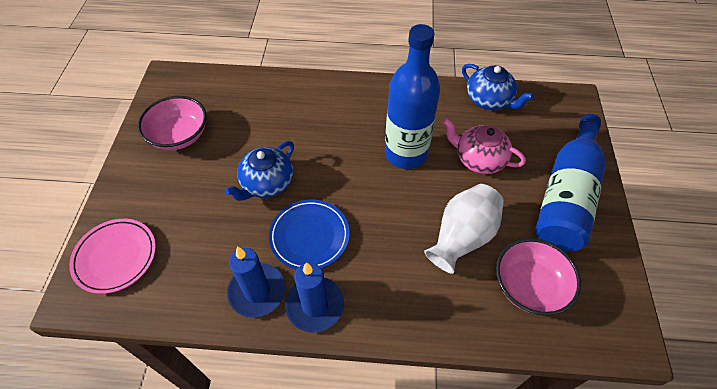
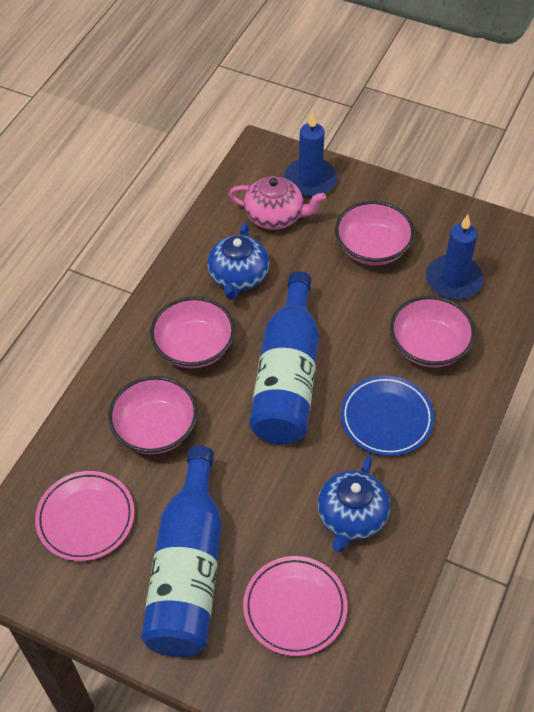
pink bowl: [138,96,207,150] [496,238,581,316] = 2 -> [108,376,198,454] [150,297,235,368] [335,201,415,265] [390,296,475,368] = 4
pink plate: [69,219,156,294] = 1 -> [35,471,135,561] [243,556,348,656] = 2
white vase: [424,184,504,274] = 1 -> none = 0

